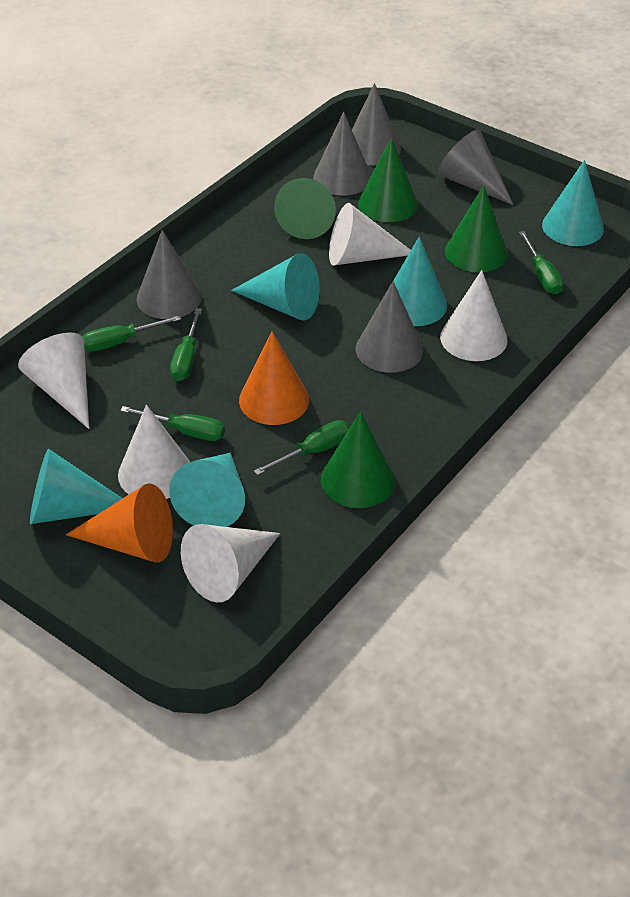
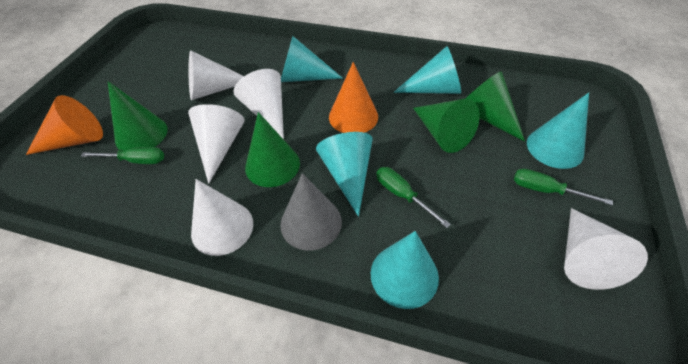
green screwdriver: [83,315,182,352] [120,406,225,441] [170,308,202,381] [254,420,350,475] [519,231,564,294] = 5 -> [81,147,164,164] [376,167,451,228] [514,169,613,205] = 3
grey cone: [136,230,202,319] [313,112,371,196] [352,83,401,165] [355,281,423,373] [438,129,513,205] = 5 -> [280,173,342,251] = 1

